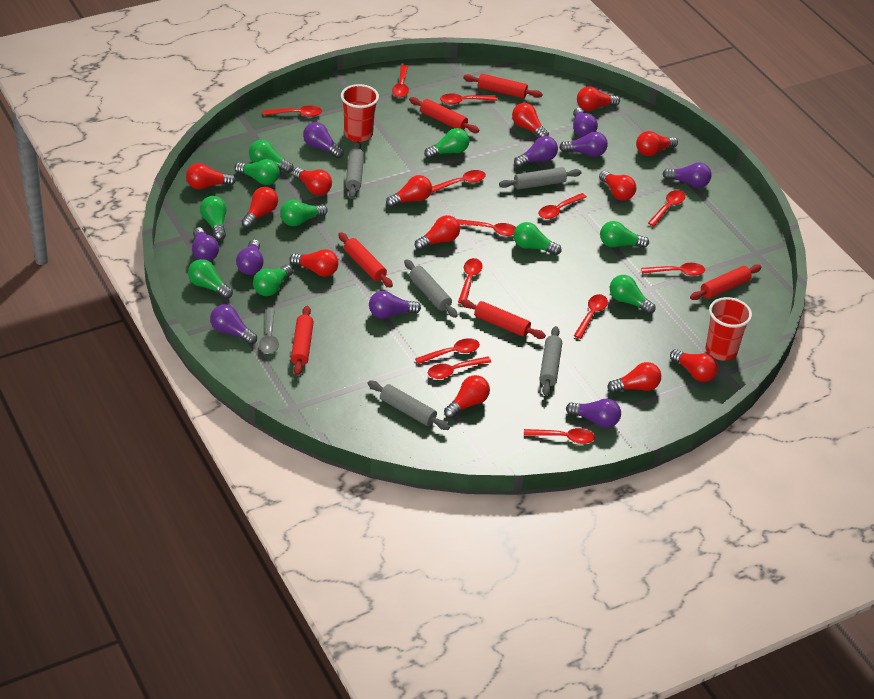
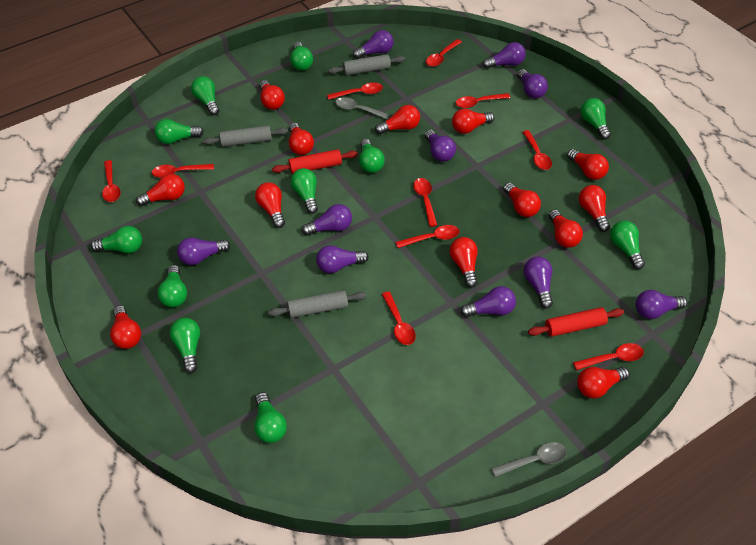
green light bulb: [188,259,233,299] [200,196,227,240] [234,159,280,185] [249,140,294,173] [253,265,293,296] [280,200,328,226] [424,128,470,158] [513,222,561,255] [600,221,649,248] [610,275,655,314] = 10 -> [91,226,142,253] [154,119,204,144] [157,265,187,307] [170,318,200,373] [191,76,219,115] [254,392,287,443] [290,42,313,71] [291,168,318,214] [359,139,385,173] [580,98,611,140] [610,221,645,269] = 11
grey rolling pin: [346,141,364,199] [367,381,450,430] [404,259,458,318] [499,167,581,189] [539,326,562,396] = 5 -> [203,125,288,147] [268,290,367,318] [328,54,405,76] = 3
grey spoon: [259,309,279,354] = 1 -> [335,97,390,120] [491,442,567,477] = 2
red cup: [341,84,379,142] [705,297,752,361] = 2 -> none = 0
red rolling pin: [291,306,314,376] [338,232,393,288] [409,97,479,133] [460,299,546,339] [463,74,543,98] [690,265,762,300] = 6 -> [272,149,358,174] [528,307,624,337] = 2
red spoon: [263,105,322,117] [392,65,409,97] [415,338,480,364] [428,356,491,379] [432,170,486,193] [440,93,497,104] [457,219,516,236] [458,258,483,304] [524,428,595,444] [538,193,587,219] [574,294,608,339] [641,263,705,276] [648,190,685,226] = 13 -> [102,160,121,202] [152,164,214,178] [327,83,383,100] [382,292,416,345] [396,225,459,248] [413,178,437,227] [426,39,462,67] [455,93,510,108] [523,130,552,170] [573,343,644,370] = 10

